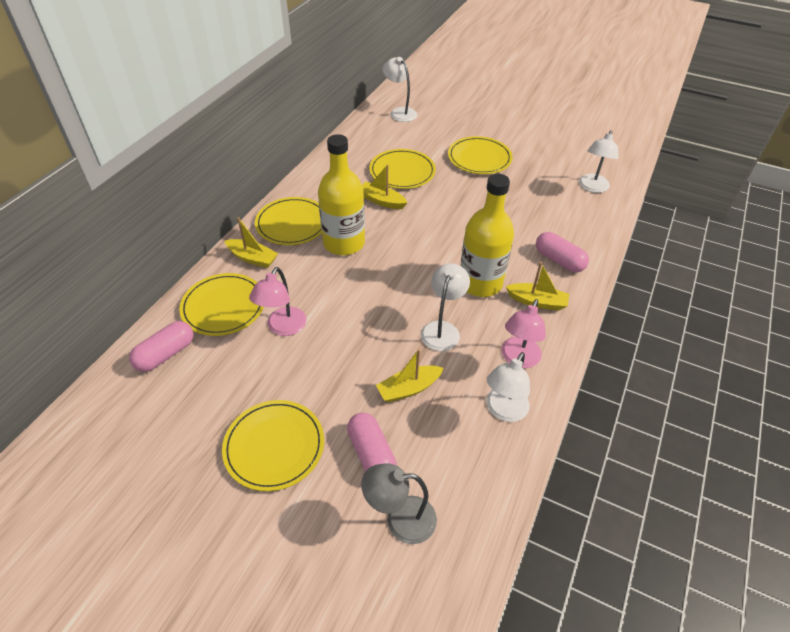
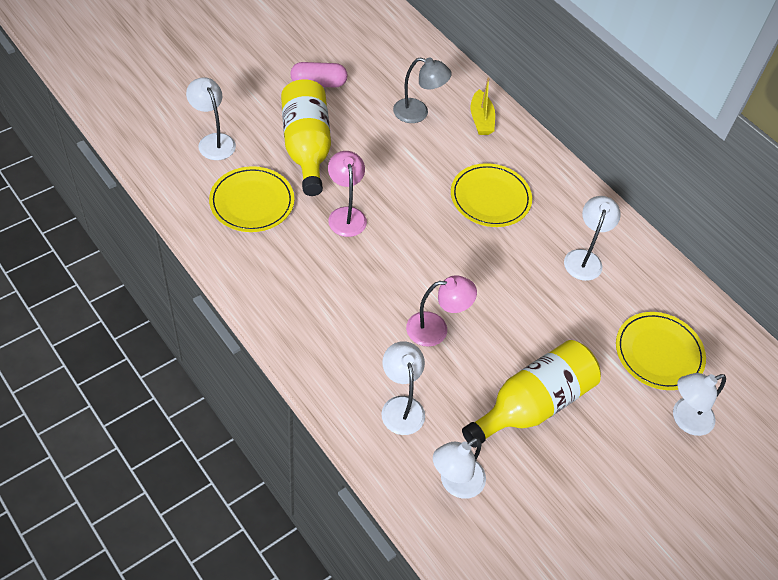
pink capsule: [129,321,194,372] [347,412,396,472] [536,232,589,272] = 3 -> [290,62,348,87] = 1
white lamp: [383,57,417,122] [421,263,470,351] [486,352,530,422] [579,130,618,193] = 4 -> [186,77,236,160] [381,341,425,435] [433,437,486,499] [564,196,621,281] [673,373,726,436] = 5
yellow boat: [224,217,278,268] [362,164,408,209] [376,349,444,402] [506,262,569,311] = 4 -> [471,78,495,135] = 1
yellow plate: [179,273,264,336] [222,400,324,491] [255,197,322,245] [369,149,436,189] [448,136,513,174] = 5 -> [209,166,294,232] [451,163,532,227] [616,312,706,390] = 3

